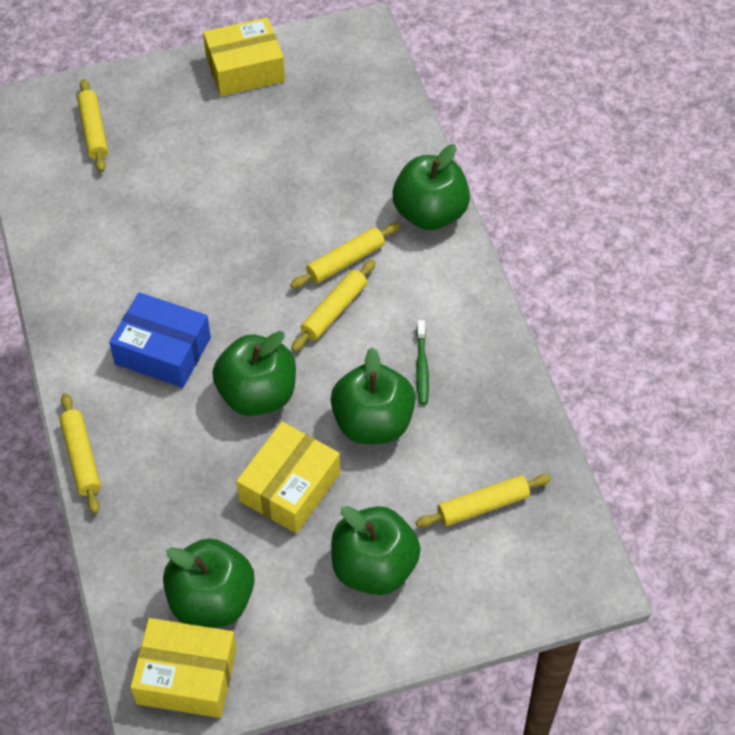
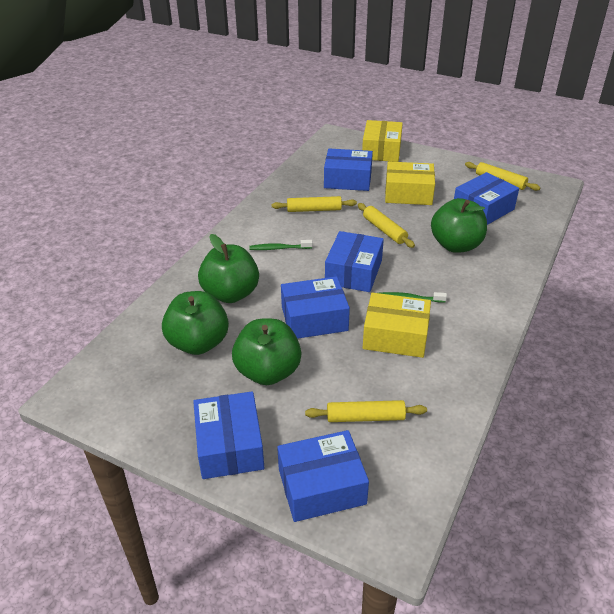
blue box: [109,292,211,388] = 1 -> [193,391,264,479] [277,430,369,522] [281,276,350,339] [324,149,373,191] [325,231,384,292] [454,172,519,225] = 6
green apple: [163,538,255,628] [213,331,296,416] [331,347,416,444] [331,506,421,595] [392,144,470,230] = 5 -> [162,291,229,355] [198,234,259,303] [232,319,301,385] [431,198,487,253] = 4
green toothbrush: [416,320,429,405] = 1 -> [249,240,313,250] [380,292,447,302] = 2
yellow rolling pin: [59,393,101,514] [77,79,108,172] [290,223,400,288] [291,260,376,352] [416,474,551,528] = 5 -> [272,196,357,212] [305,400,427,422] [358,203,415,248] [465,162,541,191] = 4

